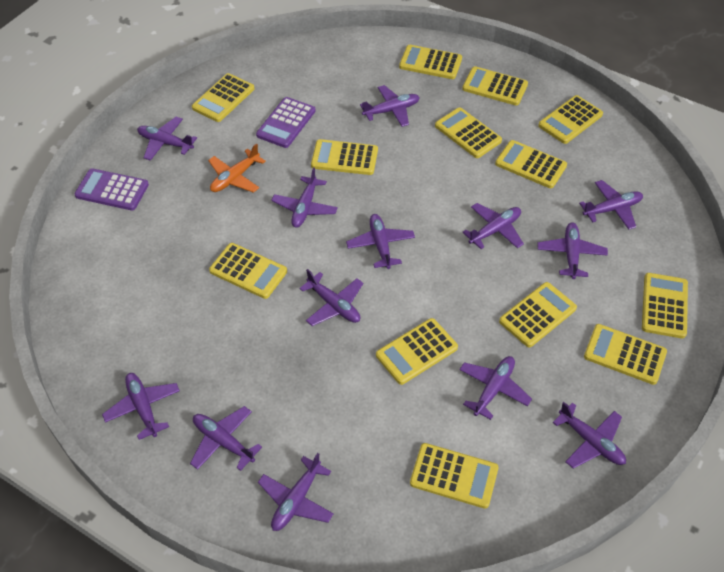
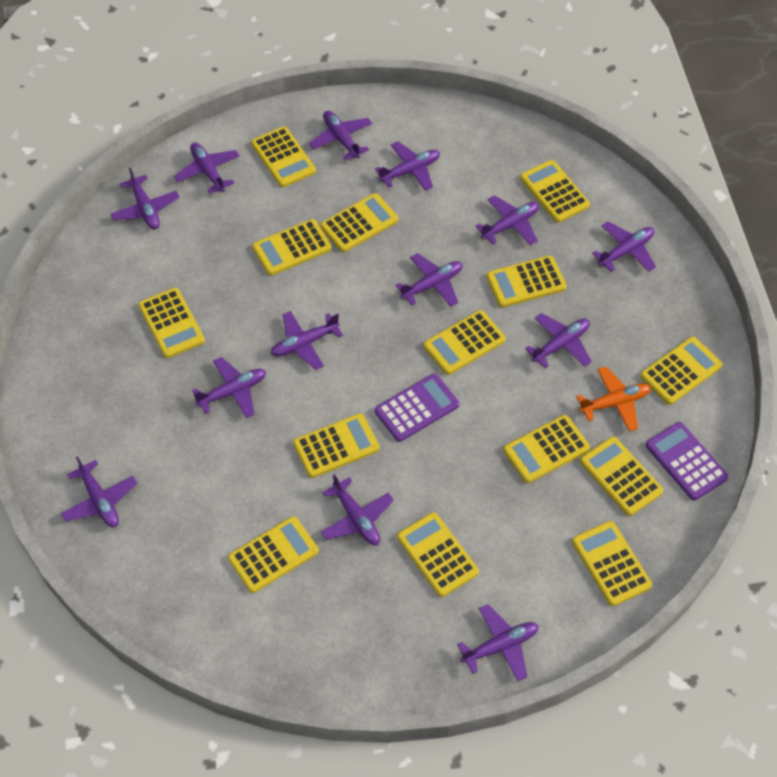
yellow calculator: [192,73,254,122] [209,243,287,299] [311,139,378,175] [376,318,458,385] [399,45,462,79] [410,443,499,509] [435,107,502,158] [462,66,528,105] [495,140,567,188] [499,282,577,347] [538,95,603,144] [584,324,667,385] [642,273,688,339] = 13 -> [138,288,205,358] [228,516,319,593] [251,126,316,187] [252,219,332,276] [293,413,380,478] [321,193,398,252] [397,512,479,597] [424,310,506,375] [486,255,567,307] [503,415,590,483] [520,160,590,223] [572,521,652,606] [580,437,663,516] [640,337,722,405] = 14

